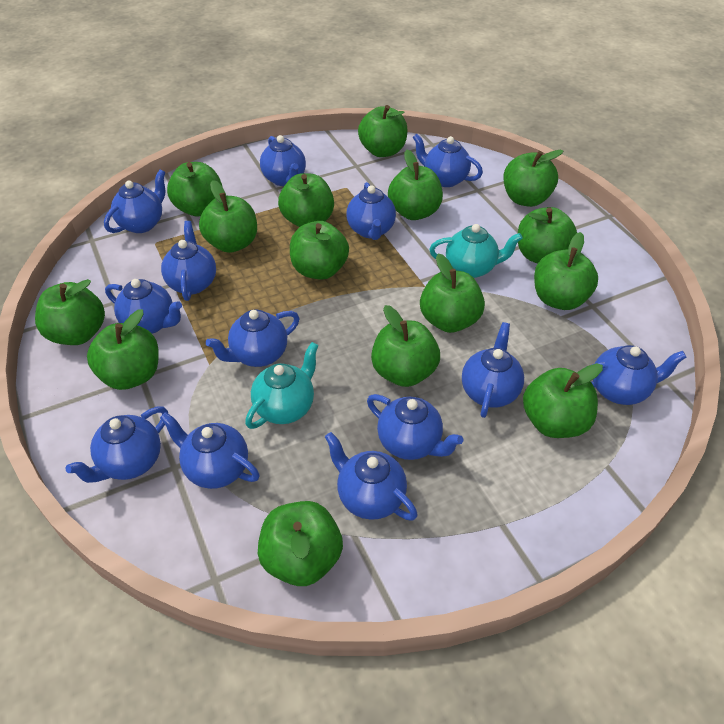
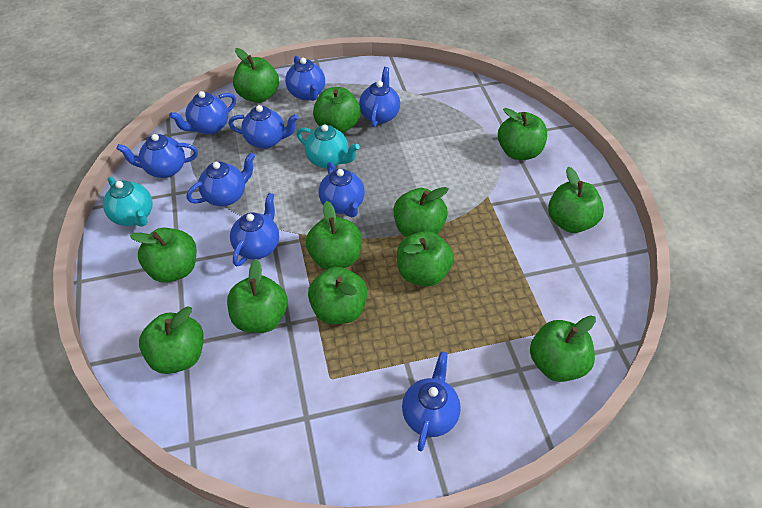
blue teapot: [66,407,168,483] [104,170,165,233] [105,279,182,334] [160,412,260,489] [161,221,216,301] [206,309,299,367] [260,135,306,186] [325,432,418,521] [346,182,396,240] [367,394,463,460] [413,134,483,187] [462,322,524,418] [581,345,687,405] = 13 -> [116,134,198,178] [169,91,236,135] [187,153,255,206] [228,105,299,149] [230,193,279,266] [285,56,325,101] [319,162,365,217] [359,67,400,128] [402,351,461,451] = 9
green apple: [35,279,105,345] [87,309,158,390] [167,162,223,217] [199,180,257,253] [258,501,343,586] [278,173,334,227] [290,221,349,280] [358,105,407,157] [371,305,440,387] [388,150,443,220] [420,254,485,333] [503,150,563,207] [518,207,577,264] [523,363,603,438] [534,232,598,310] = 15 -> [130,228,196,283] [139,306,204,374] [227,259,288,333] [233,48,279,103] [306,201,361,270] [308,267,367,324] [313,87,361,133] [393,187,448,237] [397,231,454,286] [498,108,547,160] [530,315,596,382] [548,167,604,233] = 12

